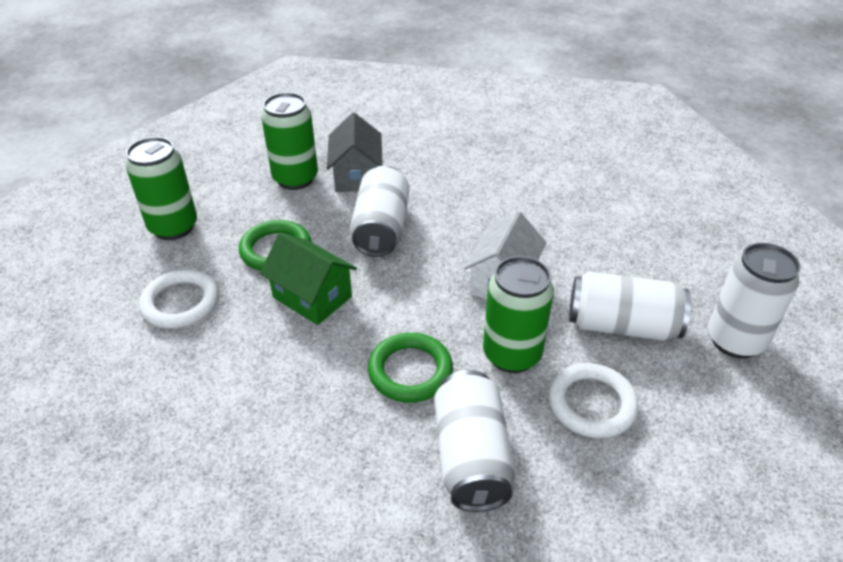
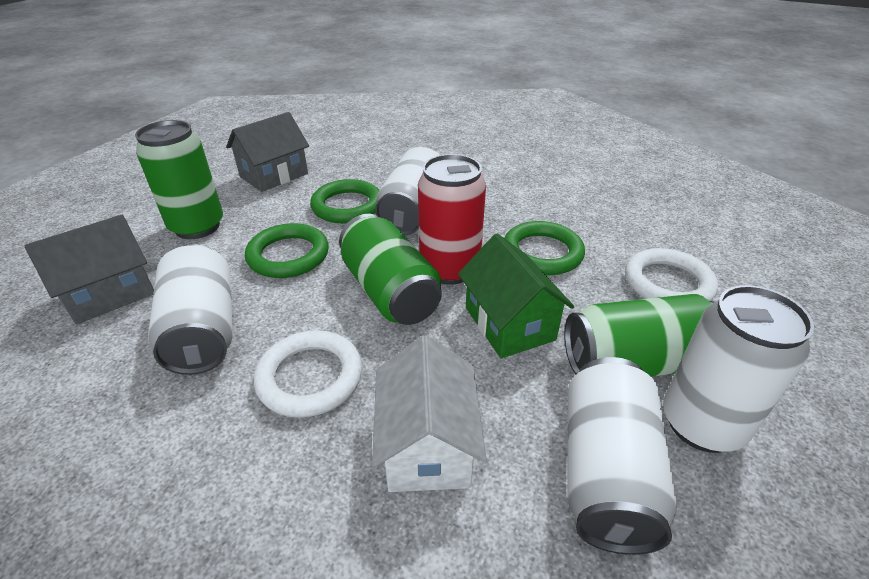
green ring: [239,220,311,271] [368,333,453,403] = 2 -> [245,223,329,278] [310,179,379,223] [504,221,585,275] = 3
grey house: [327,113,383,192] = 1 -> [24,215,154,324] [226,112,309,192] = 2
red can: none = 0 -> [418,154,486,285] = 1

